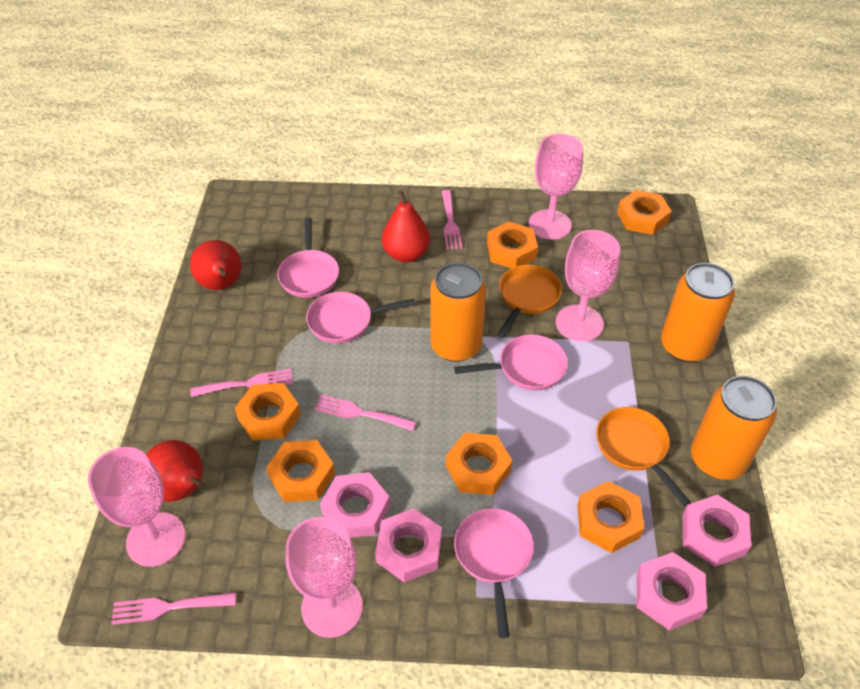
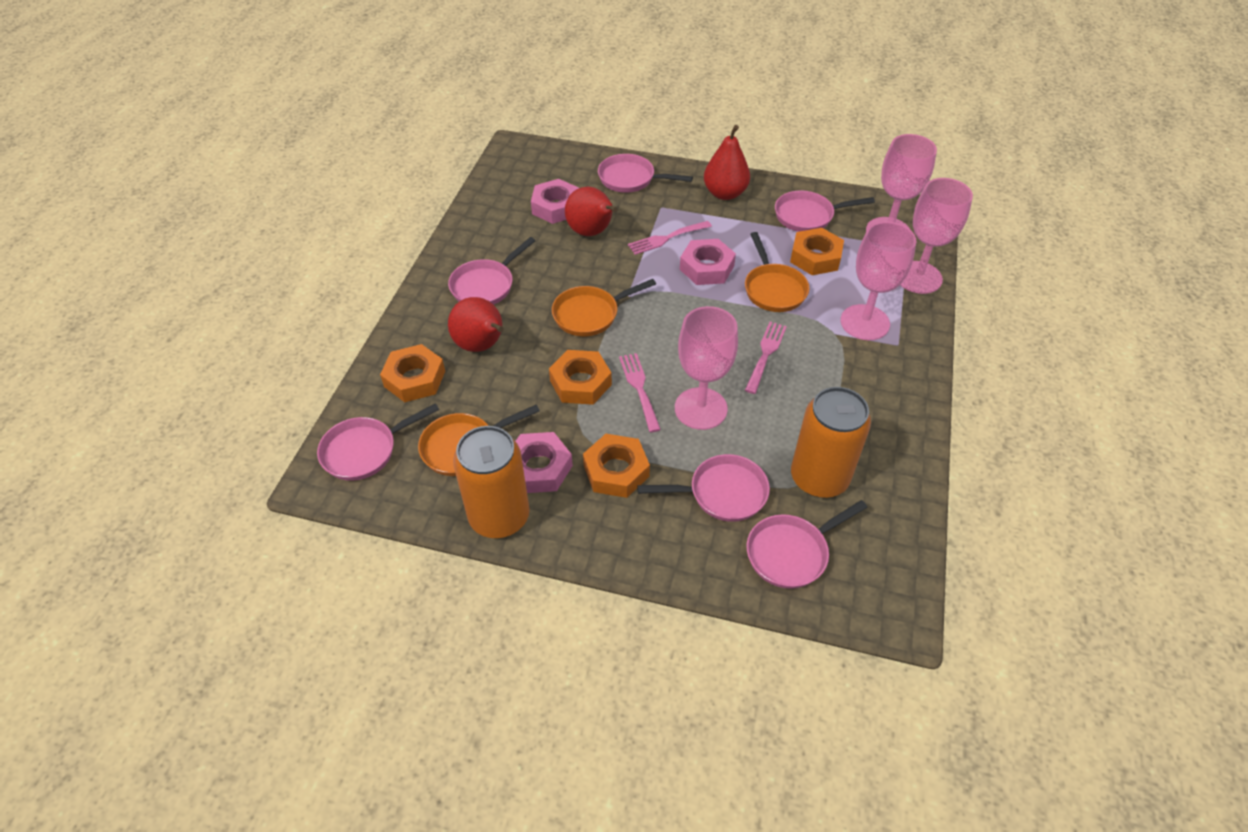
orange can: [430,263,486,362] [661,263,735,362] [691,376,777,480] = 3 -> [453,426,530,538] [791,387,871,498] = 2
orange nut: [235,383,301,441] [266,440,335,502] [446,433,513,495] [487,221,538,268] [577,481,644,553] [617,190,672,235] = 6 -> [380,344,445,402] [549,350,612,405] [583,434,650,498] [790,228,844,275] = 4
orange pan: [497,265,562,338] [596,407,691,507] = 2 -> [418,405,540,476] [552,279,656,336] [745,232,809,312] = 3
pink fork: [111,592,236,625] [191,369,293,397] [314,394,416,431] [442,190,462,250] = 4 -> [619,353,661,432] [628,221,712,255] [745,322,787,394] = 3
pink nut: [320,472,390,538] [376,508,442,583] [637,552,707,630] [683,494,751,567] = 4 -> [515,432,573,493] [531,179,579,224] [680,239,736,285] = 3
pink pan: [277,218,339,298] [306,292,415,344] [454,334,568,391] [454,508,534,638] = 4 -> [317,403,439,481] [448,237,535,305] [598,154,693,193] [637,454,770,522] [747,500,868,589] [775,191,875,232] = 6

